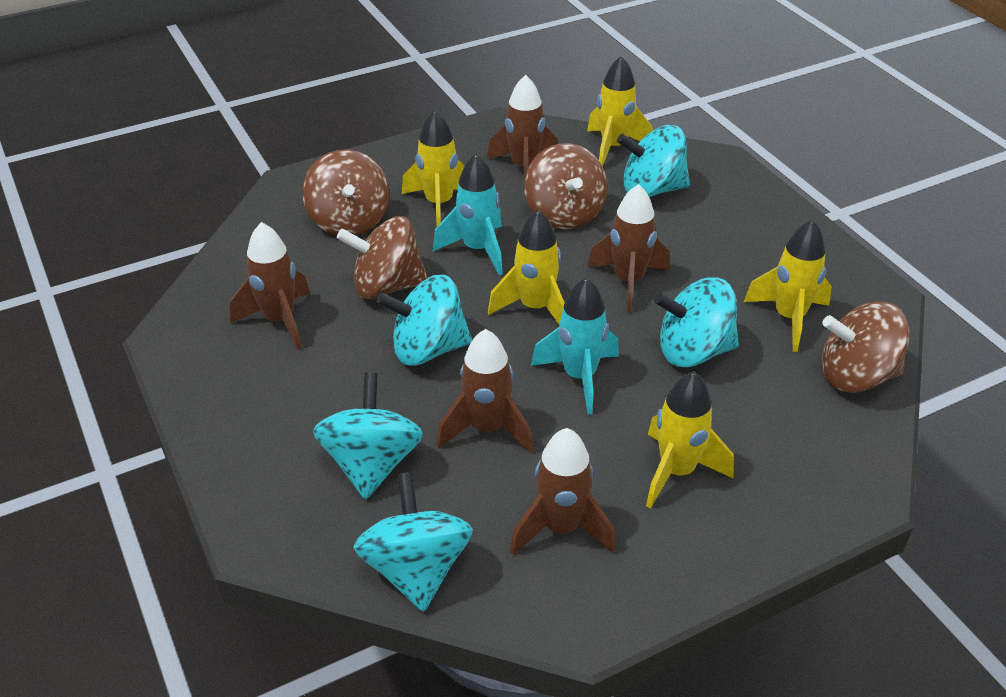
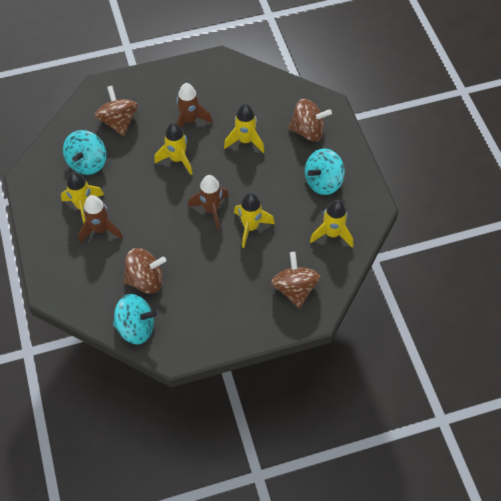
brown rocket: [230,222,310,350] [437,329,534,454] [487,75,558,181] [510,428,616,555] [588,184,670,313] = 5 -> [78,195,123,243] [176,83,213,129] [188,175,229,230] = 3
turquoise rocket: [433,153,503,275] [531,277,619,415] = 2 -> none = 0
turquoise spinning top: [313,372,423,500] [353,472,473,612] [376,275,472,366] [617,125,690,197] [654,278,739,367] = 5 -> [63,130,106,175] [113,294,157,344] [305,148,345,195] = 3

